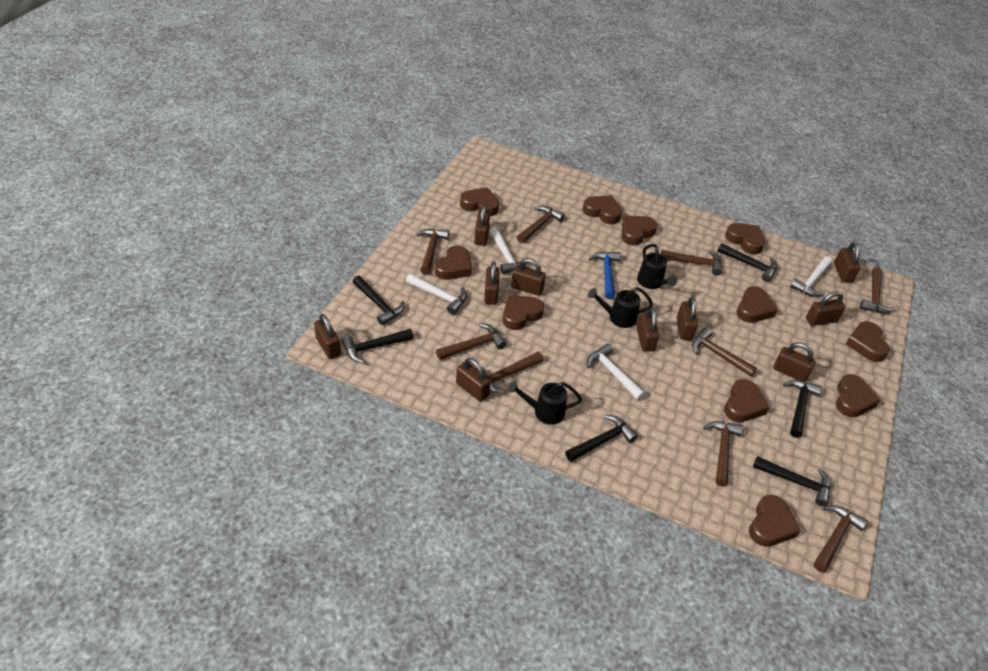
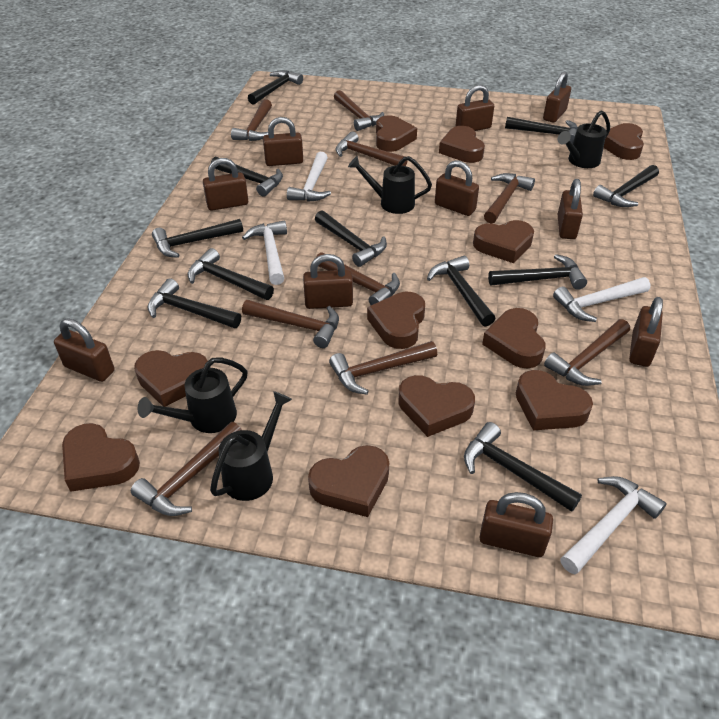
black hammer: [341,329,414,363] [353,276,405,325] [565,415,638,462] [717,243,777,282] [753,456,831,507] [783,380,822,438] = 6 -> [147,278,241,328] [152,219,243,258] [188,248,274,300] [211,157,283,197] [248,70,303,105] [315,210,387,267] [427,256,495,326] [464,422,582,512] [488,254,587,290] [505,117,578,144] [593,165,659,207] = 11
black watering can: [508,381,582,425] [588,287,653,328] [637,244,677,289] = 3 -> [138,358,248,433] [210,391,292,501] [348,156,432,214] [558,110,610,168] = 4
blue hammer: [589,251,621,299] = 1 -> none = 0

